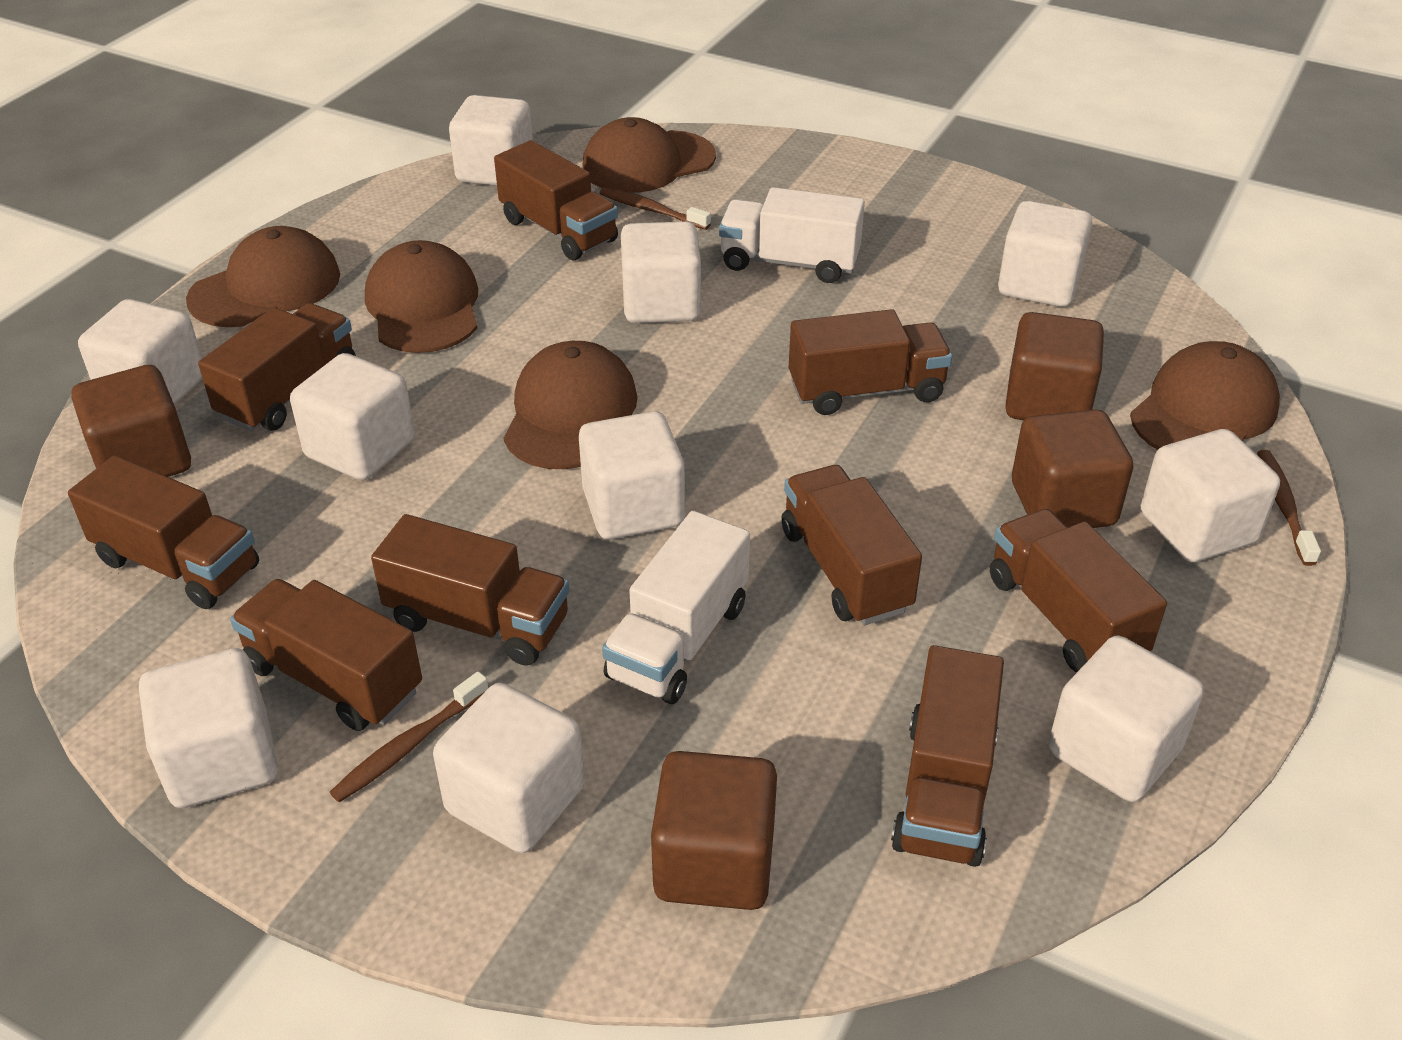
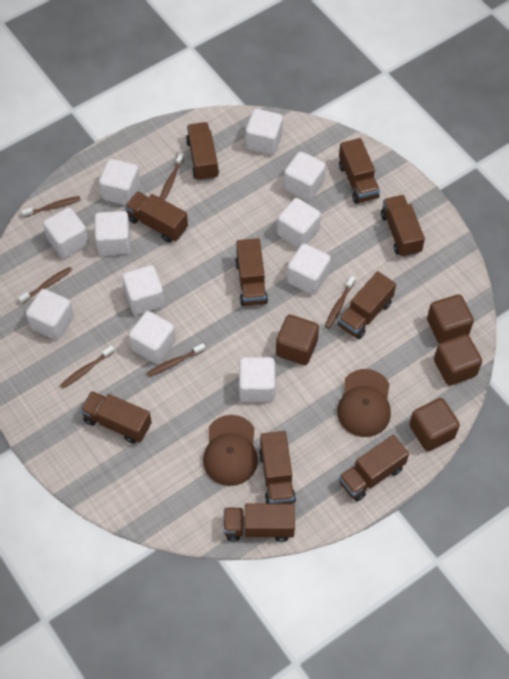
brown cap: [186,226,340,327] [365,240,478,353] [504,341,637,469] [582,117,716,193] [1130,341,1280,450] = 5 -> [203,415,258,486] [337,369,391,437] = 2
brown toothbrush: [329,671,488,802] [599,187,711,230] [1257,450,1321,566] = 3 -> [18,267,72,304] [21,196,81,217] [61,346,115,388] [147,343,206,377] [160,153,184,200] [325,276,355,329] = 6
brown truck: [68,455,259,609] [198,303,356,431] [230,579,422,731] [371,514,569,666] [494,140,618,260] [782,465,922,625] [788,309,952,415] [891,645,1004,867] [990,509,1167,672] = 9 -> [80,391,152,444] [125,191,188,243] [186,122,219,181] [223,503,295,542] [235,238,268,306] [259,431,296,504] [338,271,396,339] [339,138,380,204] [339,435,409,502] [381,195,425,257] = 10
white cube: [78,299,203,406] [139,648,278,808] [290,353,415,480] [433,683,585,853] [449,95,533,186] [579,411,685,539] [621,221,701,323] [998,201,1092,307] [1048,636,1204,802] [1141,429,1280,562] = 10 -> [26,289,74,340] [43,207,89,258] [94,211,131,256] [99,159,140,205] [122,265,165,315] [129,311,176,364] [239,357,275,402] [245,109,283,155] [277,198,321,248] [284,151,326,201] [287,244,331,295] = 11
white truck: [602,511,750,704] [719,187,865,283] = 2 -> none = 0

